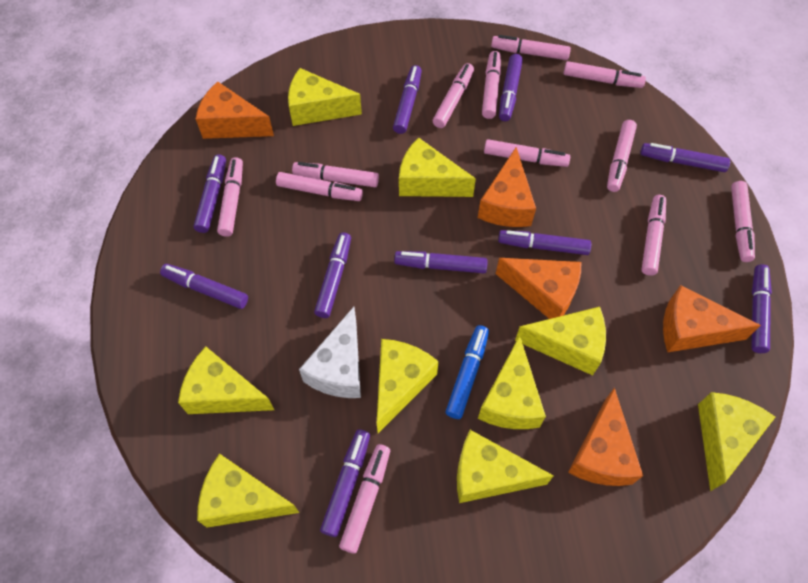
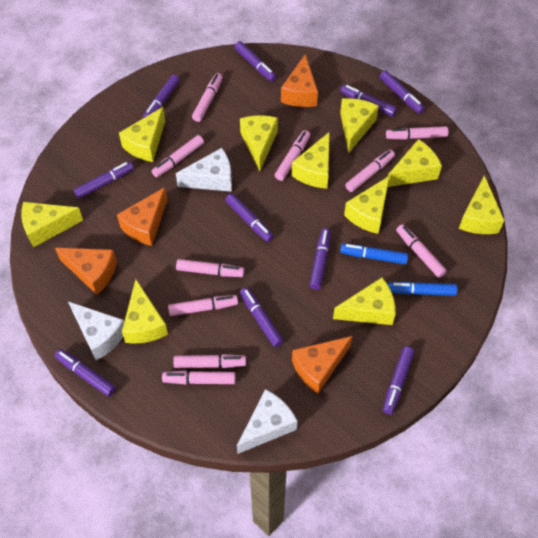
blue marker: [445,325,489,419] = 1 -> [340,244,408,264] [388,282,458,296] = 2
orange cheese: [196,82,274,139] [478,147,536,227] [496,258,581,319] [568,387,643,486] [663,285,761,352] = 5 -> [55,248,117,295] [117,187,167,246] [281,54,318,107] [292,336,352,394] = 4
pink marker: [217,157,243,237] [276,172,363,201] [292,162,379,187] [339,444,390,554] [433,63,474,128] [482,51,501,119] [484,139,570,167] [491,35,571,60] [564,61,646,88] [607,120,637,192] [641,195,666,276] [731,181,755,262] = 12 -> [152,135,204,177] [162,370,235,385] [168,295,238,316] [173,354,246,368] [176,259,244,277] [192,73,223,122] [275,130,310,181] [345,150,395,192] [386,126,449,140] [396,224,447,278] = 10
white cheese: [299,307,361,398] = 1 -> [68,302,124,360] [176,148,232,192] [237,389,298,454] = 3
yellow cheese: [178,346,274,414] [197,453,299,528] [288,68,362,126] [377,339,439,433] [399,137,476,197] [457,430,554,503] [478,335,546,429] [515,307,606,376] [698,392,775,491] = 9 -> [21,202,83,248] [119,107,165,162] [122,279,168,344] [240,115,278,171] [292,132,330,189] [333,277,396,325] [340,98,379,154] [344,176,390,234] [388,139,442,187] [459,175,504,234] = 10

